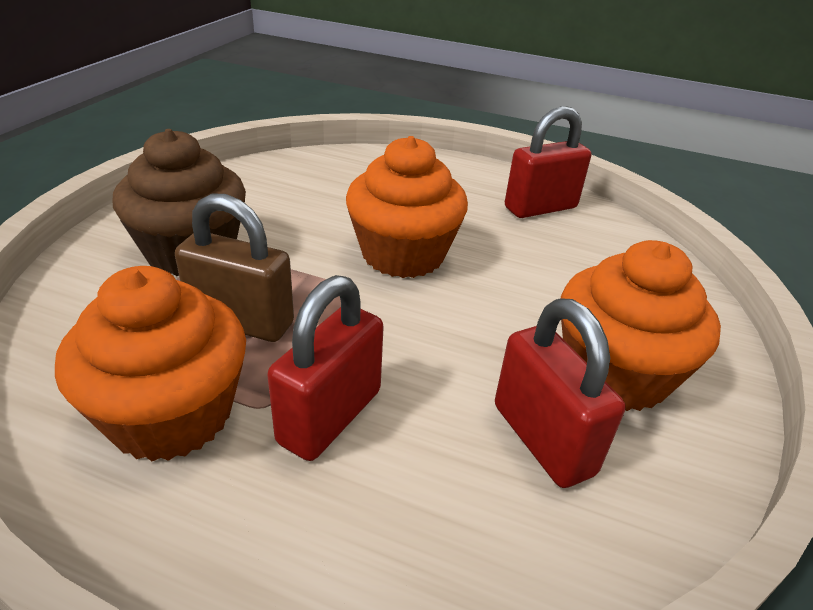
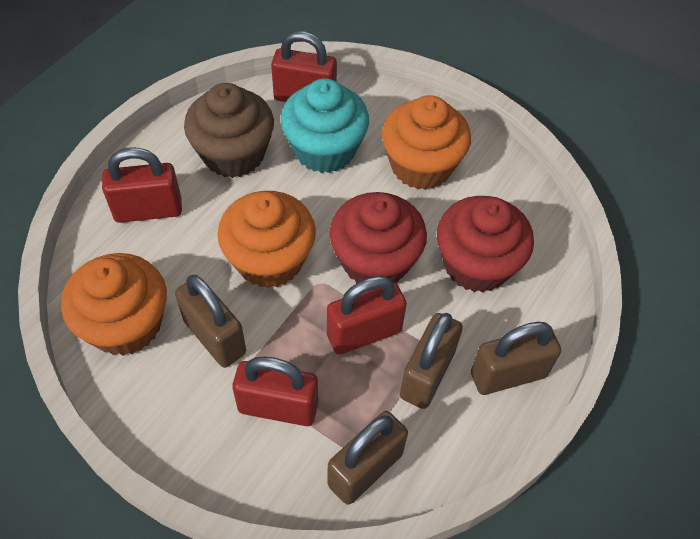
brown padlock: [175,194,294,342] = 1 -> [175,275,246,368] [327,411,408,505] [400,313,463,409] [471,322,561,395] = 4
red cupcake: none = 0 -> [329,192,427,283] [437,196,534,293] = 2
red padlock: [267,275,384,461] [495,298,626,488] [505,106,591,218] = 3 -> [102,147,182,223] [232,356,318,426] [271,31,337,102] [327,276,407,355] = 4
turquoise cupcake: none = 0 -> [281,78,369,173] = 1

